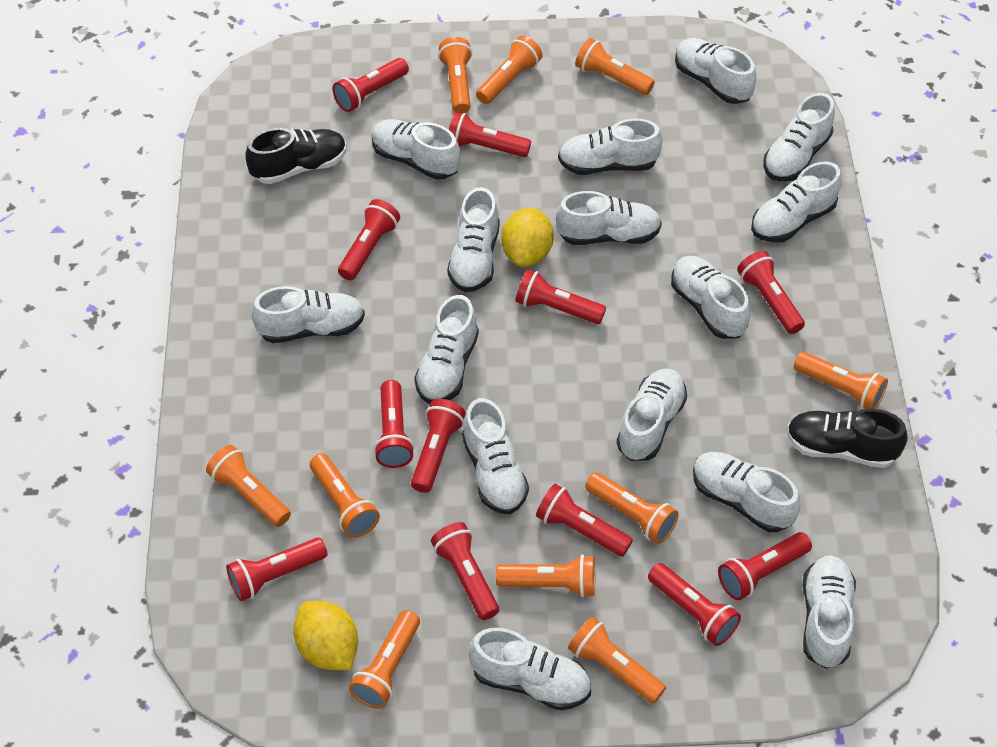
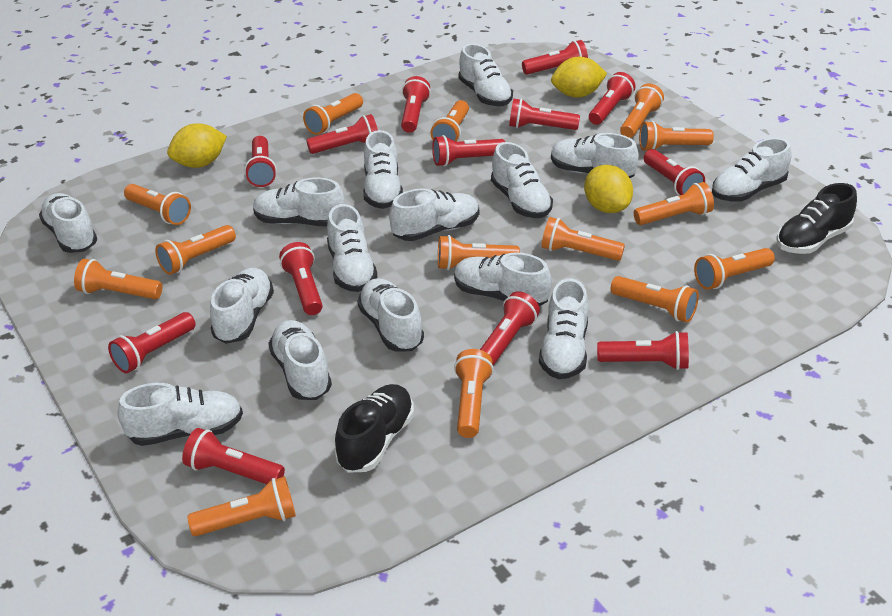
orange flashlight: [206,445,291,527] [310,453,380,538] [349,610,420,709] [438,37,472,114] [476,35,543,104] [496,554,595,597] [568,617,666,704] [575,38,655,95] [585,472,679,544] [794,352,888,409] = 10 -> [74,259,162,299] [124,184,191,225] [155,225,236,275] [187,476,296,536] [303,93,363,135] [431,100,469,142] [438,235,520,270] [454,349,494,438] [541,217,625,261] [611,276,699,322] [620,83,664,138] [634,182,714,225] [639,121,714,150] [694,248,775,290] = 14
red flashlight: [226,538,328,601] [332,58,409,112] [338,199,400,280] [374,380,414,468] [411,399,466,493] [431,522,499,620] [449,112,531,157] [515,269,606,324] [536,484,633,556] [648,563,741,646] [718,532,812,600] [737,251,805,334] = 12 -> [108,312,196,373] [182,428,285,484] [245,136,277,187] [279,242,323,315] [306,114,378,154] [401,76,431,133] [432,135,505,166] [480,291,540,366] [509,98,580,130] [522,40,588,75] [589,72,635,125] [597,331,689,370] [644,149,705,196] = 13
yellow lemon: [293,601,358,670] [501,208,554,267] = 2 -> [167,123,227,168] [551,57,607,98] [584,165,633,213] = 3

